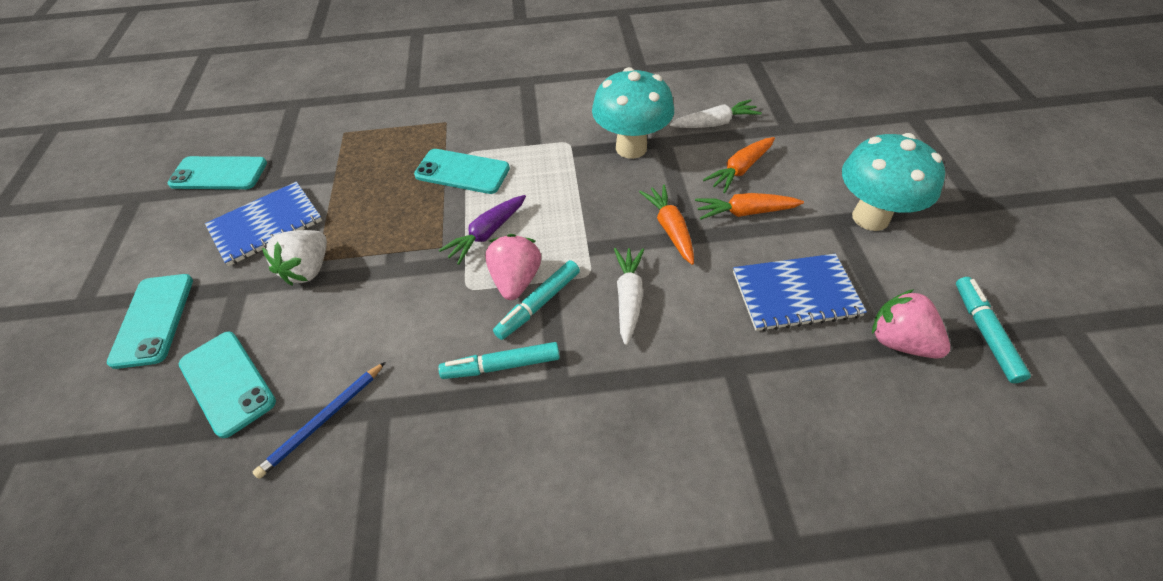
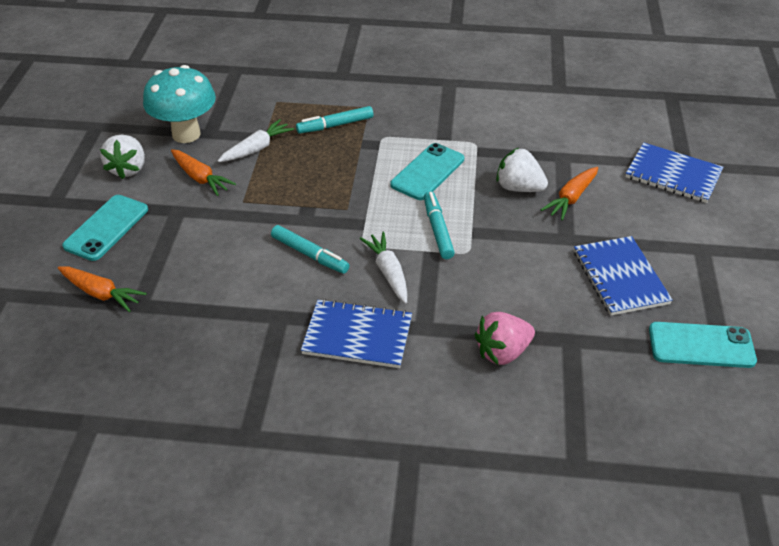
blue notebook: [205,182,322,266] [733,254,867,332] = 2 -> [301,299,412,368] [574,236,673,316] [625,142,723,203] = 3
blue pencil: [253,362,385,479] = 1 -> none = 0
pink strawberry: [485,234,541,300] [872,289,950,358] = 2 -> [475,312,535,365] = 1
purple carrot: [439,195,526,265] = 1 -> none = 0
turquoise mushroom: [592,67,674,159] [842,133,945,231] = 2 -> [143,65,216,143] = 1
turquoise phone: [107,274,193,369] [167,156,267,189] [179,332,276,438] [414,149,510,194] = 4 -> [62,195,148,261] [390,143,464,200] [649,322,757,368] = 3
white strawberry: [262,230,327,285] = 1 -> [100,135,145,179] [496,148,548,192] = 2

